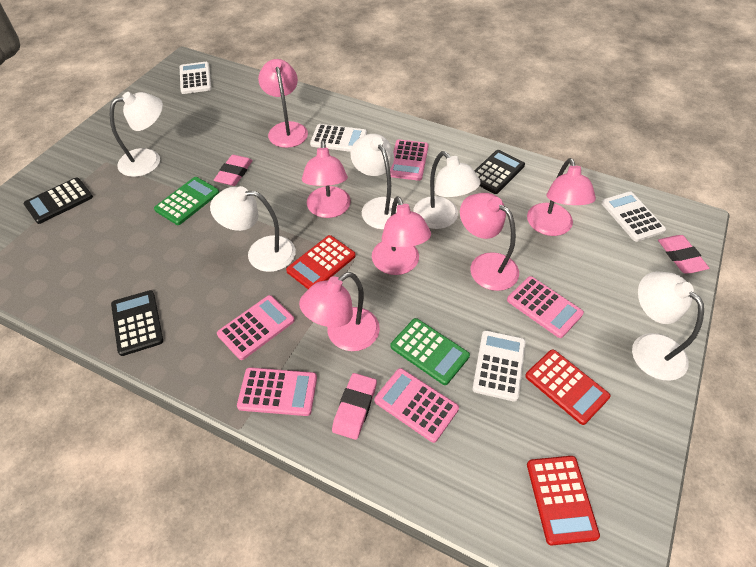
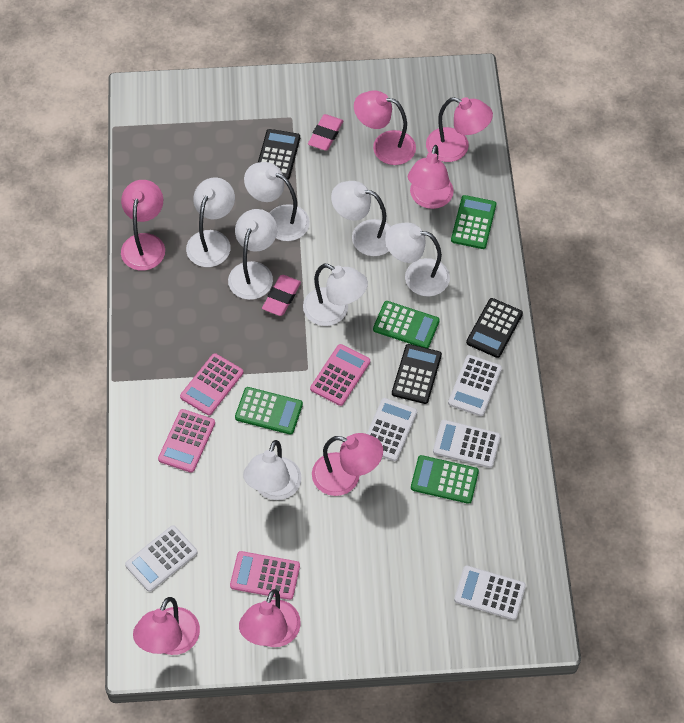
green calculator: [154,177,219,225] [390,318,470,385] = 2 -> [235,387,303,435] [373,301,440,348] [411,455,479,504] [451,195,496,249] = 4
pink calculator: [217,295,295,360] [237,367,317,416] [374,368,459,443] [390,139,428,181] [507,276,584,338] = 5 -> [158,409,215,473] [180,353,243,415] [230,551,300,600] [310,344,370,406] = 4
pink eraser: [214,155,253,186] [332,373,377,440] [658,235,709,273] = 3 -> [262,275,301,316] [308,114,343,151] = 2
pink lamp: [258,59,308,148] [299,272,380,351] [302,141,351,218] [372,196,431,275] [460,193,519,291] [527,158,596,236] = 6 -> [121,180,165,271] [133,597,200,655] [239,589,301,647] [312,433,383,496] [354,91,416,165] [408,145,454,209] [426,97,493,162] = 7
red calculator: [286,235,356,289] [525,349,610,425] [527,456,600,545] = 3 -> none = 0
white calculator: [180,62,211,94] [310,124,367,152] [472,330,526,402] [601,191,666,242] = 4 -> [125,525,197,592] [367,398,417,461] [433,420,501,468] [448,355,502,416] [454,565,526,620] = 5
white lamp: [110,92,163,177] [210,186,296,272] [350,134,398,230] [413,151,481,229] [632,271,704,381] = 5 -> [186,178,235,267] [228,209,277,300] [243,440,302,500] [244,162,310,241] [303,263,368,326] [331,181,391,256] [385,222,450,296] = 7

